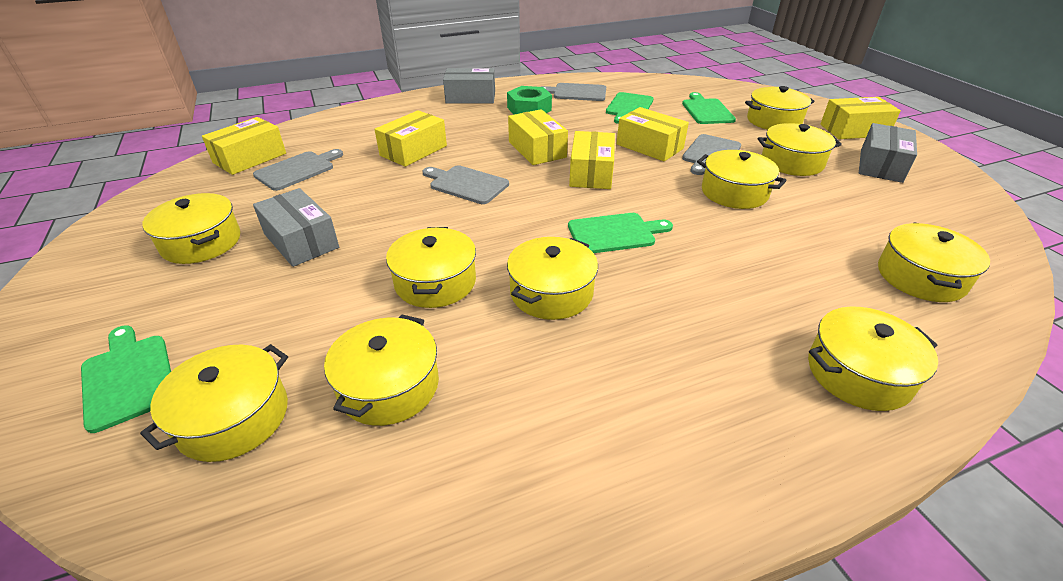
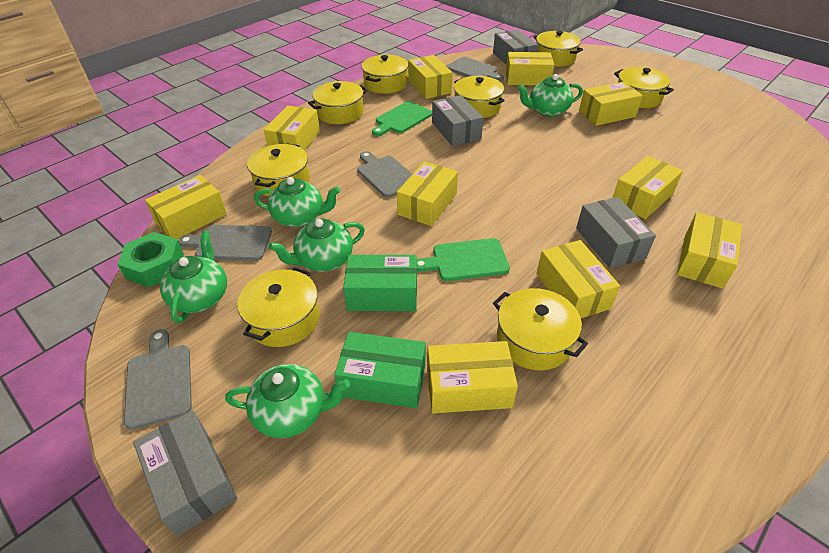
green box: none = 0 -> [334,332,426,408] [343,255,417,311] = 2
green cutting board: [81,326,171,433] [568,213,673,253] [606,92,654,124] [682,92,736,124] = 4 -> [372,101,432,136] [417,238,510,281] = 2
green teapot: none = 0 -> [160,231,227,323] [225,364,350,438] [254,177,340,227] [269,219,365,272] [517,74,583,117] = 5
grey box: [253,188,339,267] [443,68,495,104] [859,123,917,183] = 3 -> [133,410,237,536] [432,95,483,146] [493,29,538,64] [576,197,656,268] = 4
yellow box: [202,117,286,175] [375,110,447,167] [508,109,568,165] [569,131,615,189] [617,107,689,161] [820,97,901,139] = 6 -> [145,175,227,239] [264,105,320,151] [397,161,458,226] [408,55,453,99] [427,341,518,413] [506,52,554,85] [536,240,620,318] [579,82,643,126] [613,156,683,219] [677,212,742,289] = 10
yellow pot: [140,344,288,462] [142,193,240,264] [324,314,439,426] [386,227,476,308] [507,237,598,320] [697,150,787,209] [745,86,815,130] [758,123,842,176] [808,307,938,411] [878,222,990,302] = 10 -> [237,267,320,347] [247,144,310,197] [308,81,368,124] [362,55,408,94] [454,76,505,118] [493,288,588,371] [534,30,583,67] [614,67,674,108] = 8

